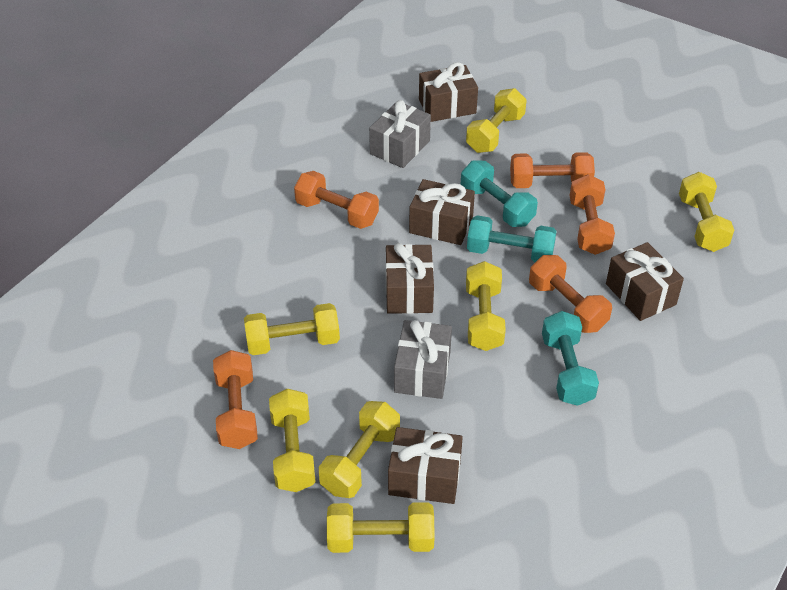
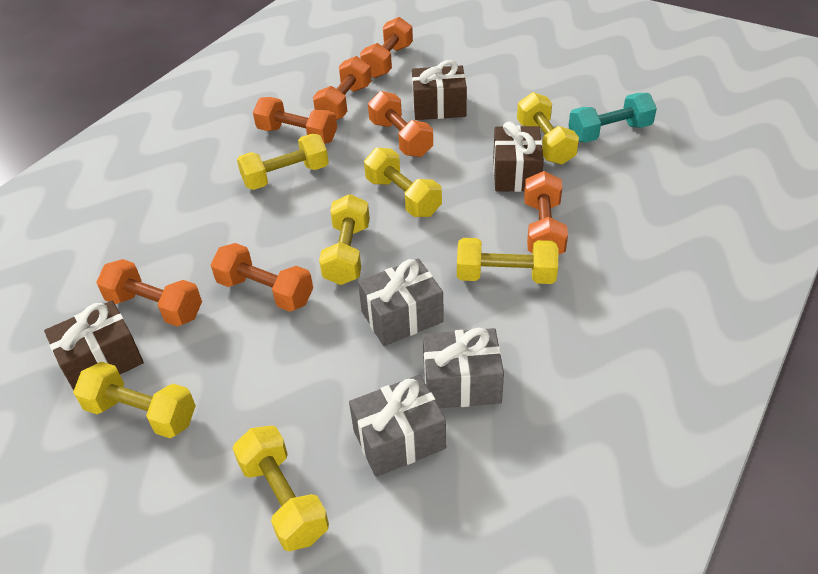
brown gift: [386,243,434,314] [388,427,463,504] [409,179,475,245] [419,62,478,122] [606,242,684,321] = 5 -> [44,300,144,390] [412,60,467,120] [493,122,544,192] = 3
grey gift: [369,100,431,168] [394,320,452,399] = 2 -> [349,375,446,477] [358,258,444,346] [423,328,504,408] = 3
orange dumbbell: [213,350,258,449] [294,171,379,229] [510,152,595,188] [529,255,612,333] [570,174,615,255] = 5 -> [96,259,202,327] [211,243,313,312] [253,97,337,144] [313,56,371,120] [360,17,413,78] [368,91,433,157] [524,171,568,255] = 7
turquoise dumbbell: [461,160,538,227] [467,215,557,262] [542,311,599,406] = 3 -> [568,93,657,143] = 1

